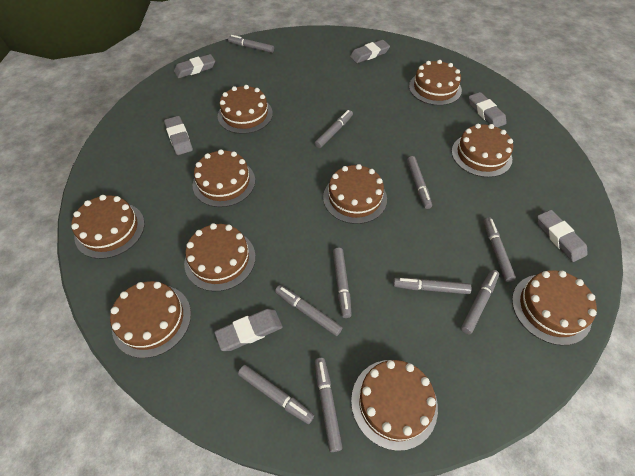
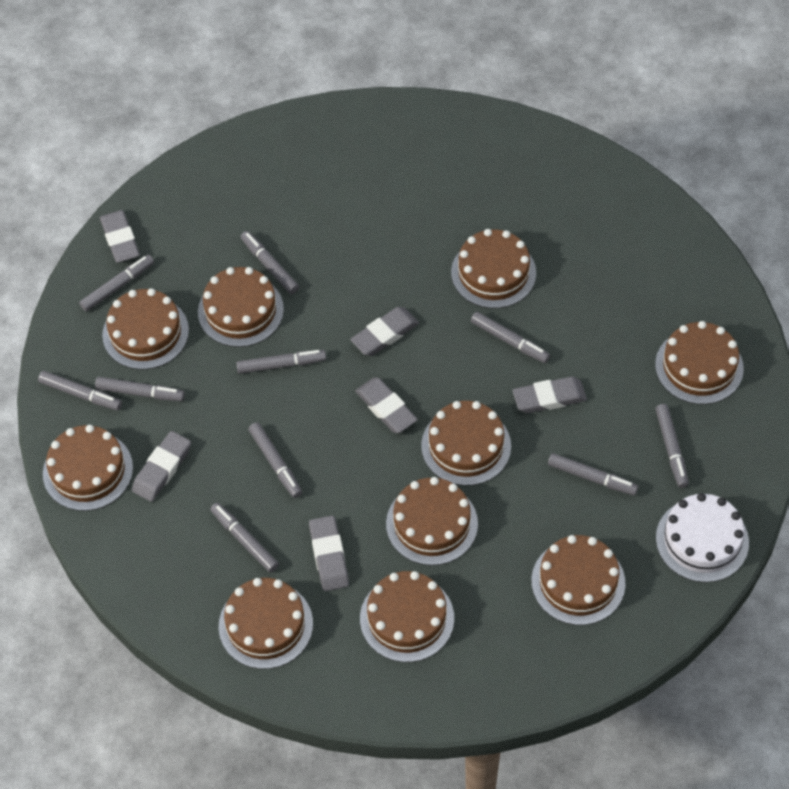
white cake: none = 0 -> [656,493,749,583] = 1

